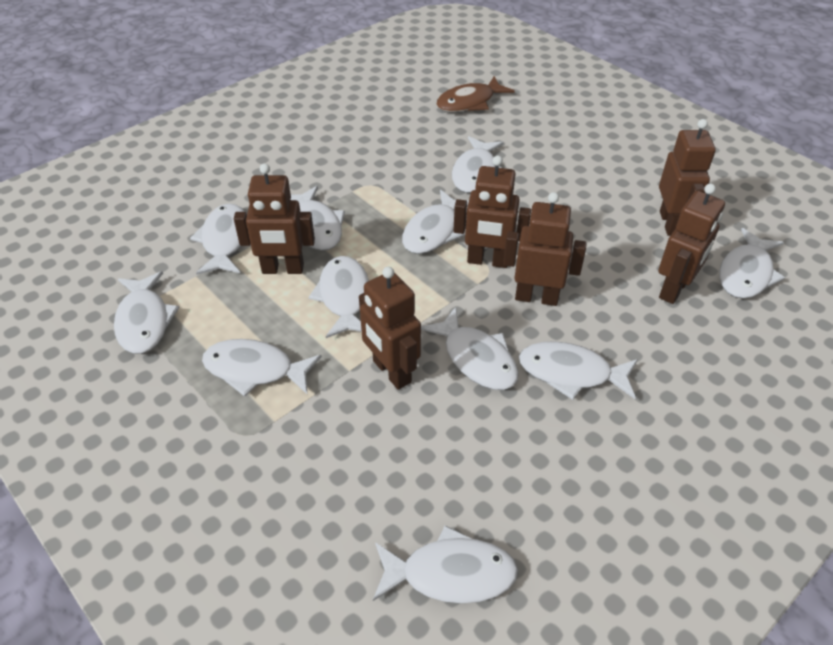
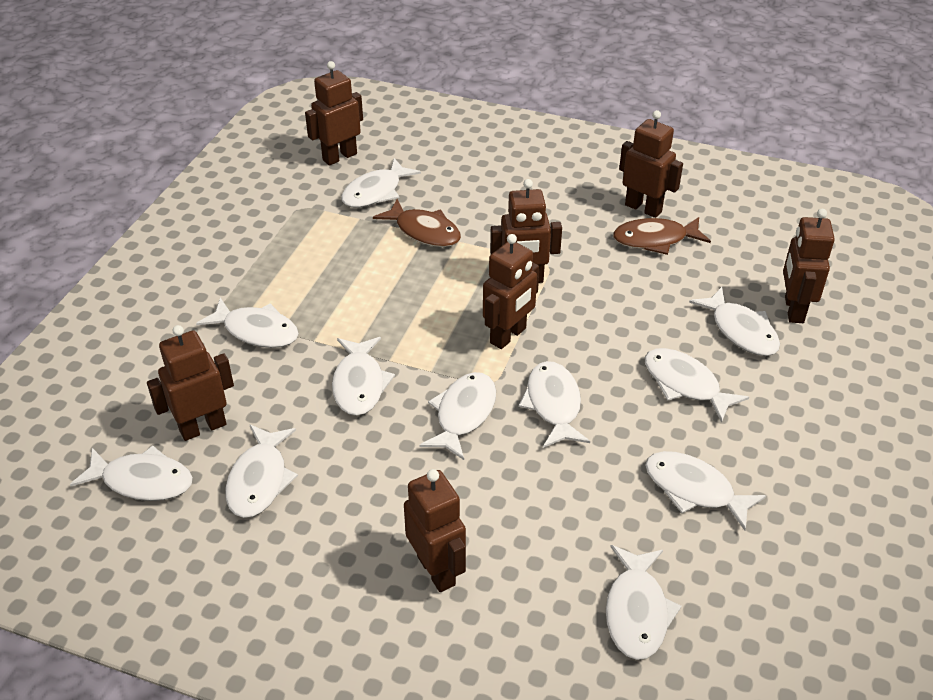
brown fish: [436,76,515,112] = 1 -> [373,199,461,247] [613,217,711,255] = 2
brown robot: [234,163,315,274] [359,267,421,390] [453,156,531,268] [503,192,587,306] [658,184,725,304] [659,119,716,236] = 6 -> [147,325,234,441] [305,61,363,166] [404,469,466,592] [483,234,539,349] [490,179,562,283] [619,110,683,218] [783,209,835,323] = 7

